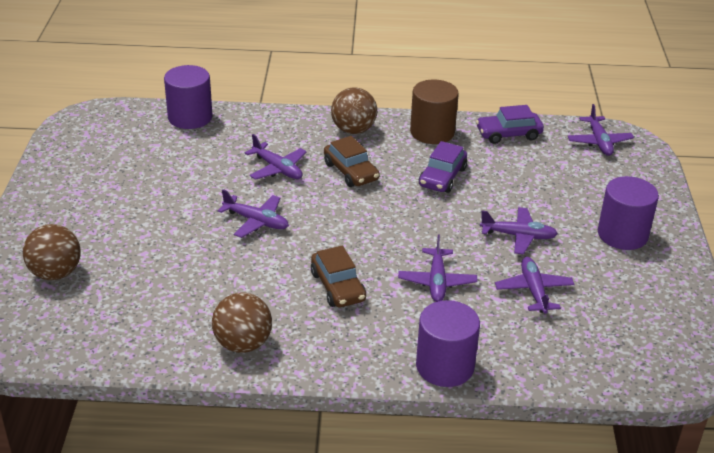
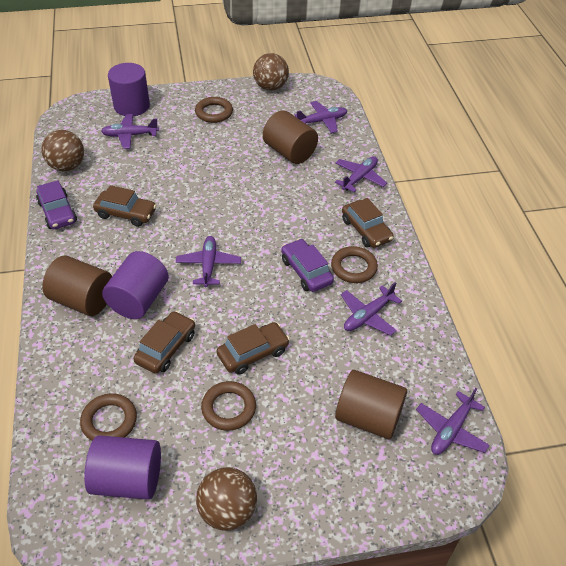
brown car: [311,246,366,307] [324,136,380,187] = 2 -> [93,185,157,227] [133,311,195,374] [217,322,290,375] [342,198,394,248] = 4
brown cylinder: [410,80,459,144] = 1 -> [42,255,112,316] [263,111,318,164] [335,370,407,439] = 3
brown ring: none = 0 -> [80,393,137,441] [195,97,233,123] [201,381,256,431] [331,246,378,283] = 4

